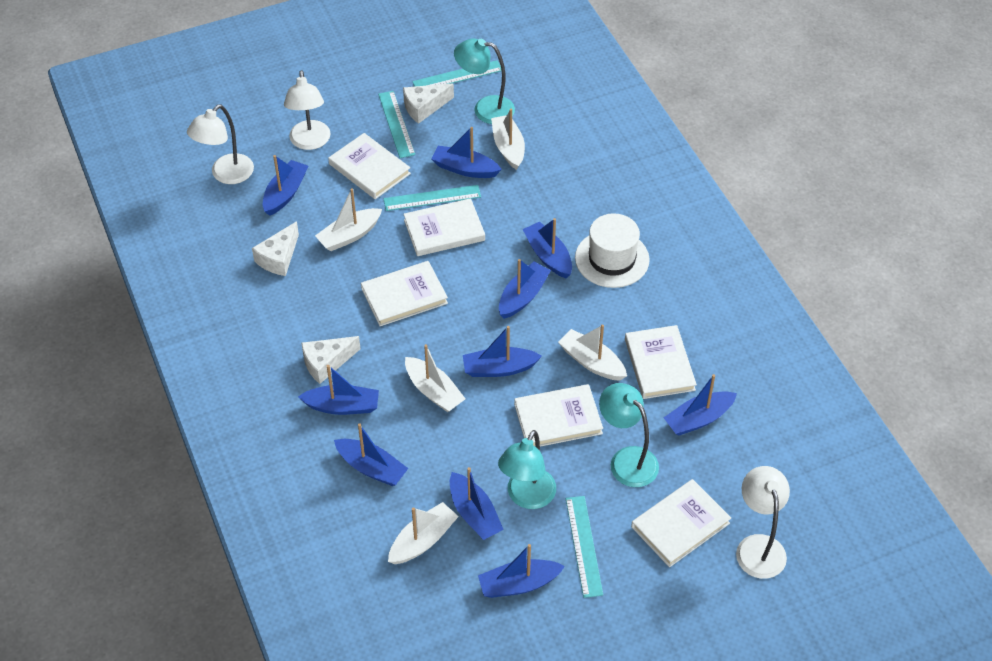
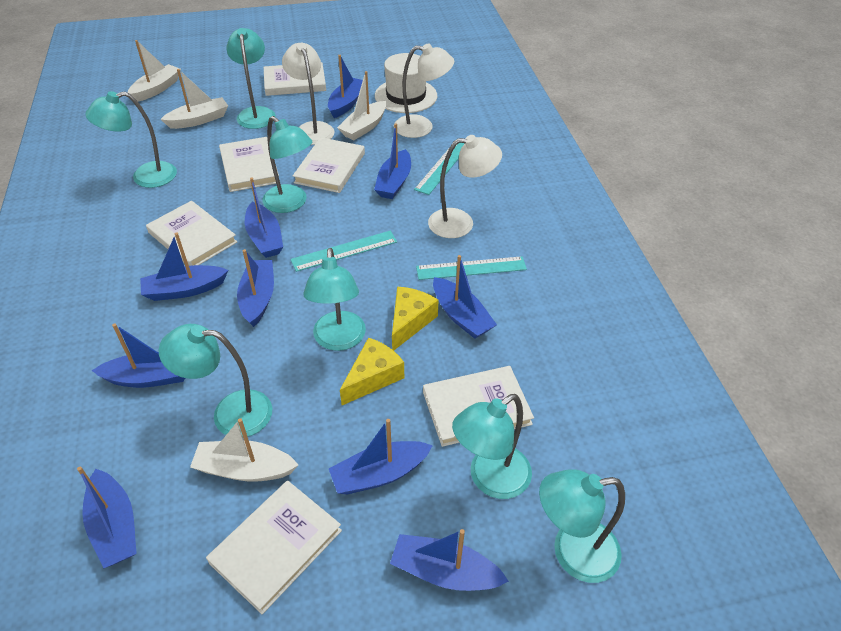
turquoise lamp: [454,39,515,124] [498,430,556,509] [599,383,659,487] = 3 -> [85,91,177,188] [159,324,272,437] [226,28,276,129] [262,116,312,213] [304,248,366,351] [452,394,532,499] [539,469,625,583] = 7
turquoise ruler: [378,91,415,158] [383,185,481,211] [412,60,501,87] [566,496,603,598] = 4 -> [290,231,397,272] [414,143,465,195] [416,256,527,280] = 3
white boat: [315,188,382,251] [388,502,459,564] [405,344,465,412] [491,109,525,170] [558,325,627,381] = 5 -> [128,40,181,102] [161,69,228,129] [190,418,298,482] [337,71,386,140] = 4
white cheese: [252,221,299,276] [301,336,360,384] [403,83,454,124] = 3 -> none = 0
yellow cheese: none = 0 -> [340,337,404,405] [392,287,438,351] = 2

